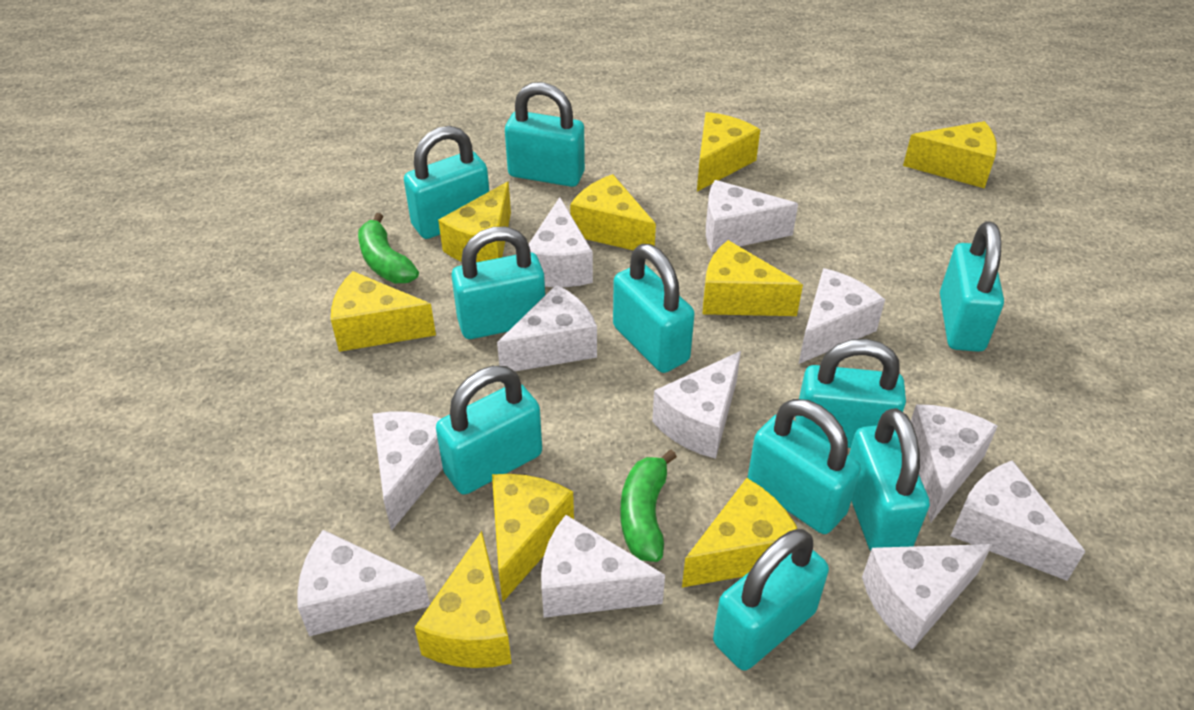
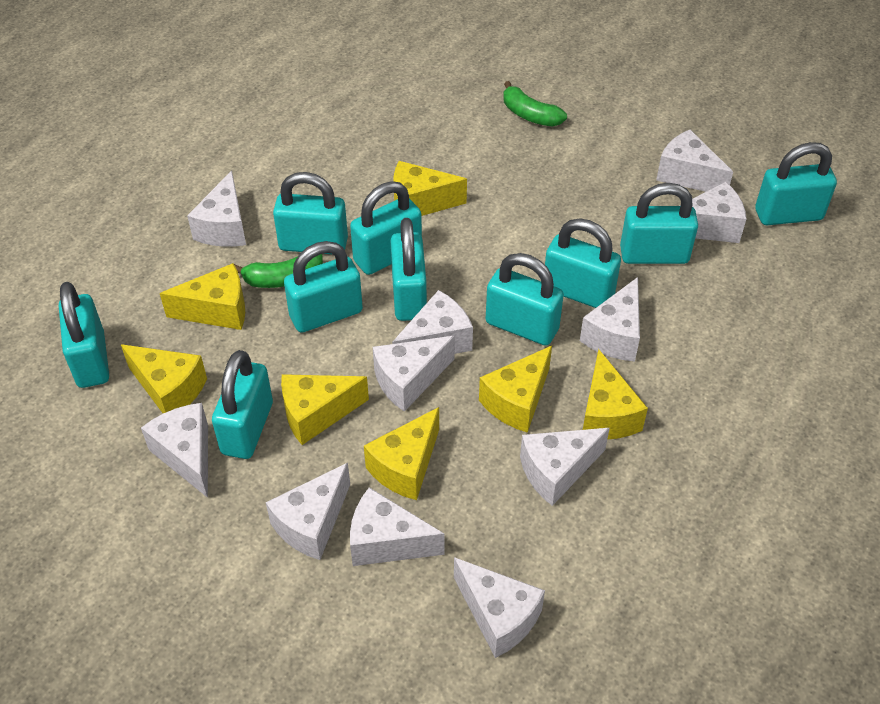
yellow cheese: [331,271,436,352] [414,531,512,668] [438,182,511,262] [492,474,574,603] [570,174,656,250] [682,478,798,587] [697,112,760,192] [703,240,803,316] [903,121,997,189] = 9 -> [121,344,207,413] [160,263,245,330] [281,374,369,445] [364,407,439,500] [393,161,467,216] [479,346,552,433] [583,349,648,440] = 7

